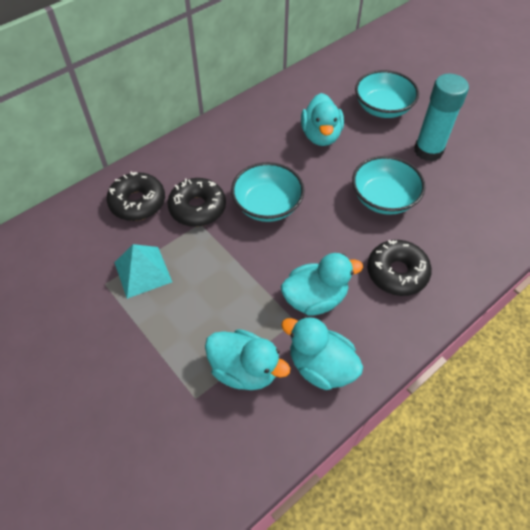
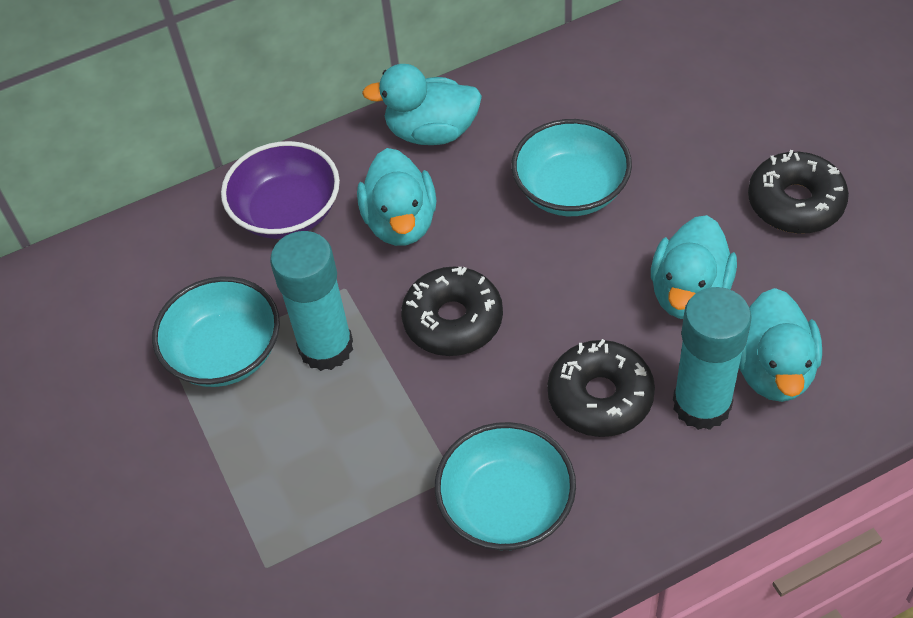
purple bowl: none = 0 -> [221,141,340,239] = 1
turquoise glue stick: [414,74,469,162] = 1 -> [270,231,353,371] [673,287,752,430] = 2
turquoise pyramid: [114,244,172,299] = 1 -> none = 0

